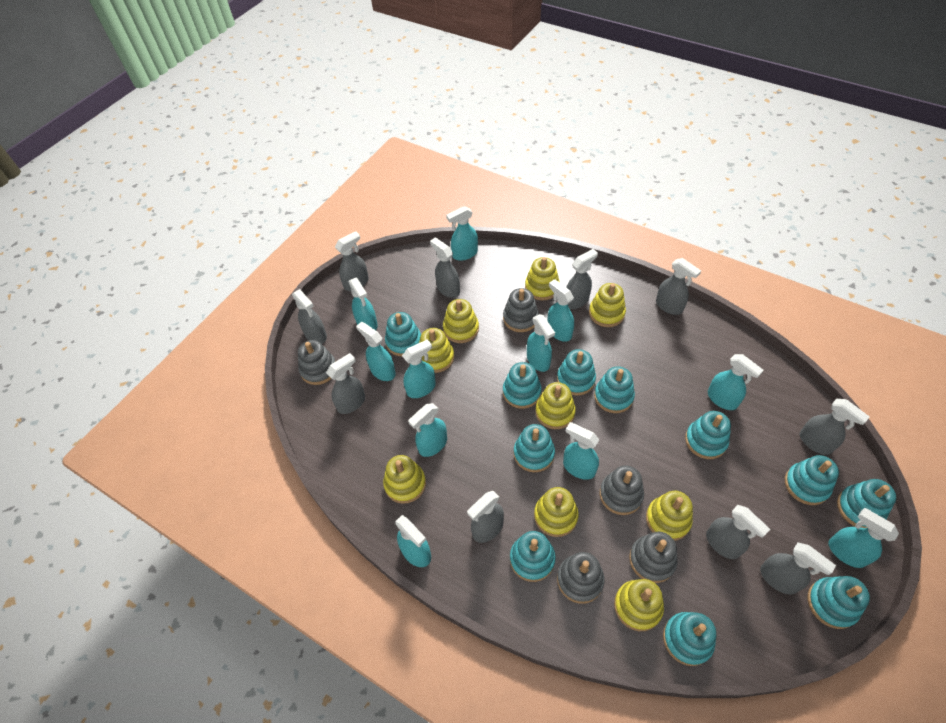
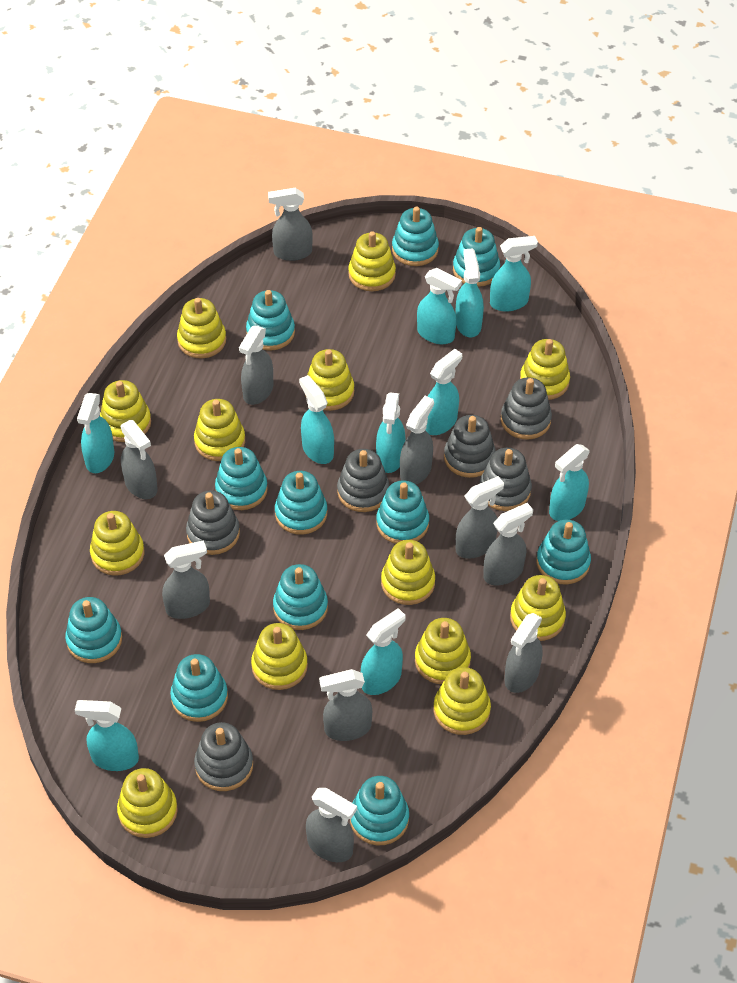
grey stacking toy: [298,340,336,385] [503,288,539,332] [557,552,604,604] [600,465,644,515] [629,532,677,583] = 5 -> [186,490,240,555] [194,722,253,791] [337,449,389,512] [444,415,496,478] [480,448,532,511] [501,377,552,440] = 6
turquoise spray bottle: [349,277,378,330] [356,322,396,381] [395,515,431,567] [402,339,436,398] [408,403,447,457] [446,206,478,261] [527,314,555,372] [547,279,574,342] [563,422,599,480] [708,354,764,410] [828,508,899,568] = 11 -> [75,700,139,771] [77,393,114,473] [299,375,334,464] [361,608,406,695] [376,392,405,473] [417,268,462,344] [425,349,462,435] [456,248,484,337] [490,236,538,312] [549,444,590,521] = 10
yellow stacking toy: [383,455,426,504] [419,328,454,373] [443,299,479,343] [525,257,560,300] [534,487,578,537] [535,382,576,429] [589,283,626,327] [614,579,664,631] [646,491,693,541] = 9 -> [90,511,144,576] [100,380,151,442] [117,768,178,838] [177,298,226,359] [194,399,245,461] [251,623,308,690] [305,349,354,411] [348,231,396,291] [381,540,435,605] [415,618,471,684] [434,667,491,735] [510,575,566,641] [520,339,570,400] = 13

